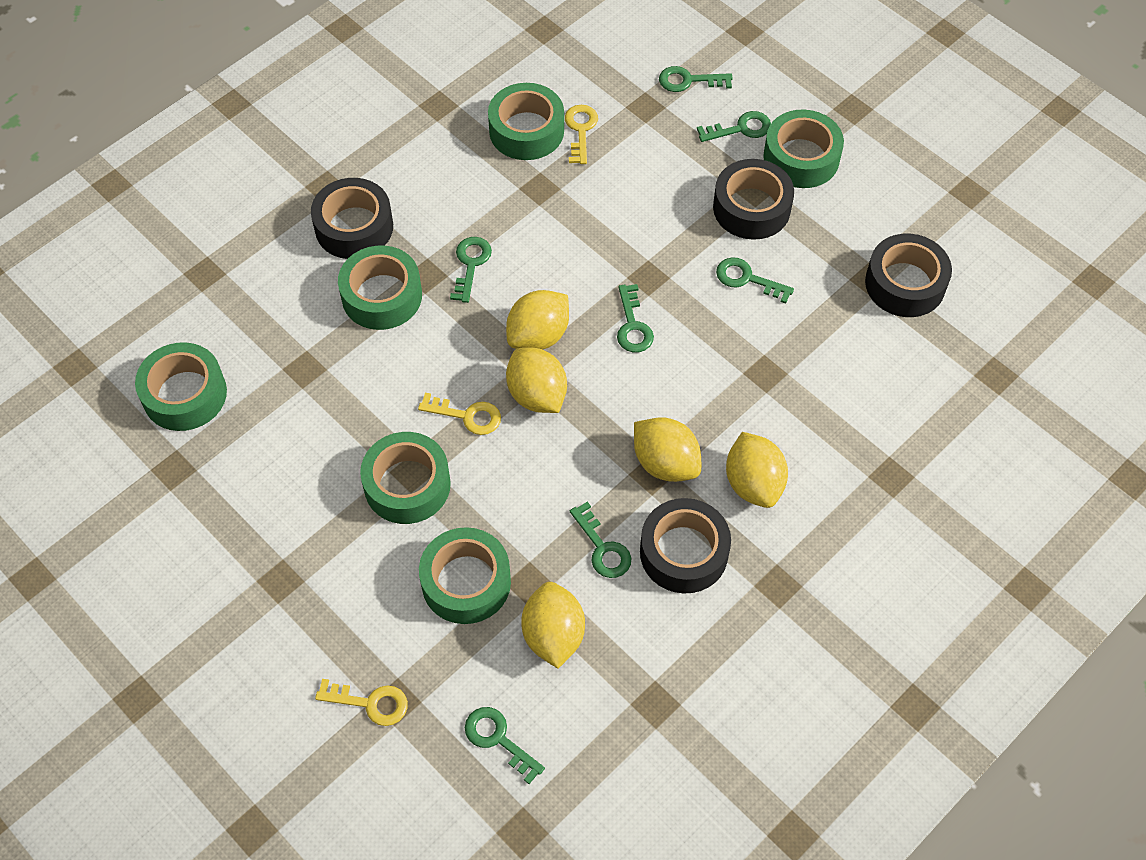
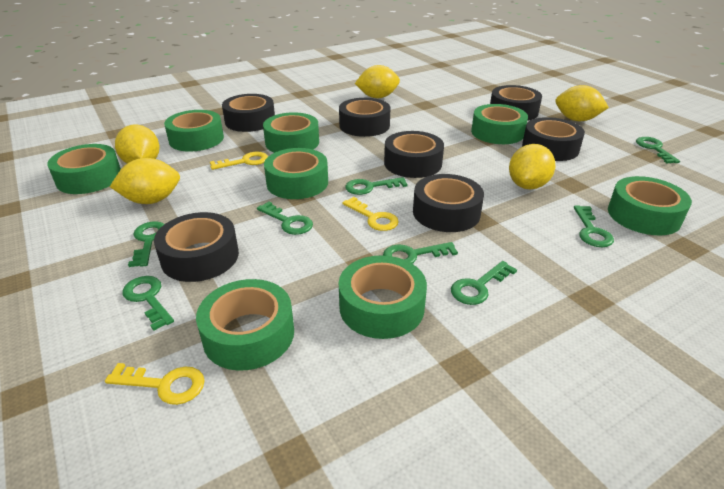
black tape: [311,178,393,259] [640,498,731,593] [713,159,794,240] [865,234,952,317] = 4 -> [154,212,239,282] [222,94,275,132] [339,98,390,137] [384,131,444,178] [413,174,484,232] [490,85,542,121] [522,117,585,161] = 7
green key: [450,237,492,303] [465,707,545,784] [570,502,631,578] [617,284,654,353] [659,66,733,92] [697,111,771,142] [716,258,794,304] = 7 -> [122,276,174,331] [128,221,164,267] [257,202,313,235] [345,177,408,195] [383,242,458,264] [451,261,517,305] [574,206,614,247] [636,137,680,163] = 8
green tape: [135,342,227,431] [338,245,422,330] [360,432,451,524] [419,527,511,624] [488,83,564,160] [763,110,844,188] = 6 -> [47,144,121,194] [164,110,224,152] [196,279,294,371] [263,112,319,153] [264,148,328,199] [339,255,427,339] [471,104,528,144] [608,176,692,235] = 8

